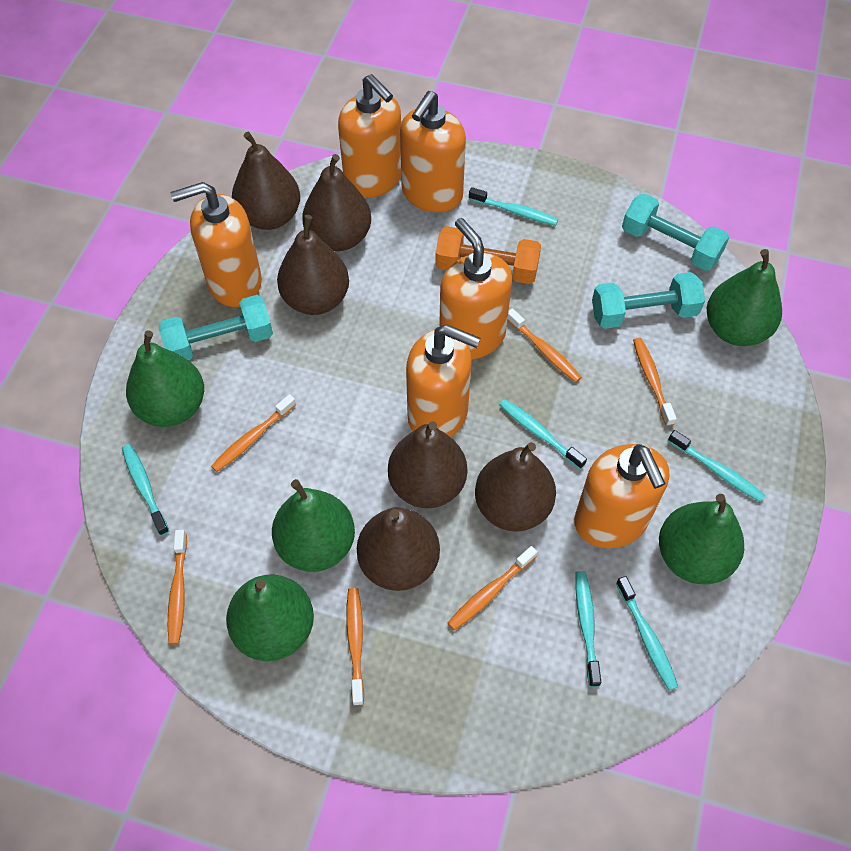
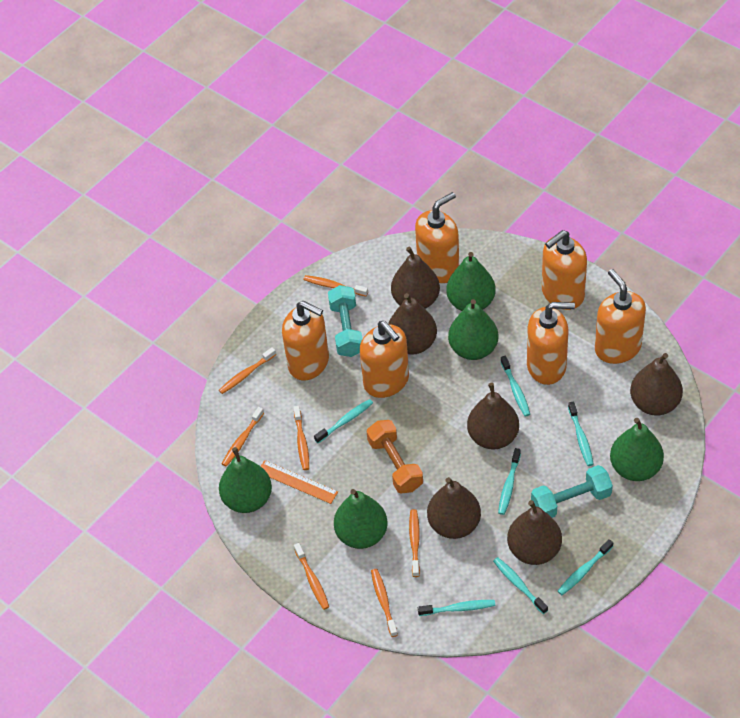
orange ruler: none = 0 -> [261,460,338,504] = 1
orange toothbrush: [168,530,187,645] [211,394,296,472] [346,588,364,706] [448,546,537,630] [507,309,582,382] [633,338,677,426] = 6 -> [219,347,276,394] [222,407,264,467] [293,406,309,470] [294,543,329,610] [304,275,368,296] [371,569,398,637] [409,509,420,577] = 7
turquoise dumbbell: [159,295,273,360] [592,272,705,329] [622,194,729,271] = 3 -> [328,285,363,357] [531,465,613,518] = 2
turquoise toothbrush: [122,444,169,536] [469,187,558,226] [499,399,587,469] [575,571,601,687] [616,576,678,691] [668,430,766,502] = 6 -> [314,399,373,443] [418,600,495,616] [493,557,548,614] [498,448,521,515] [500,356,530,417] [557,539,613,595] [568,402,594,466] = 7

